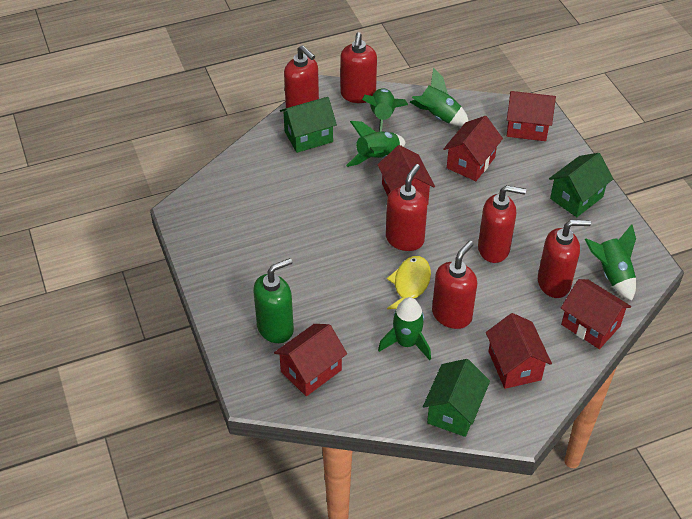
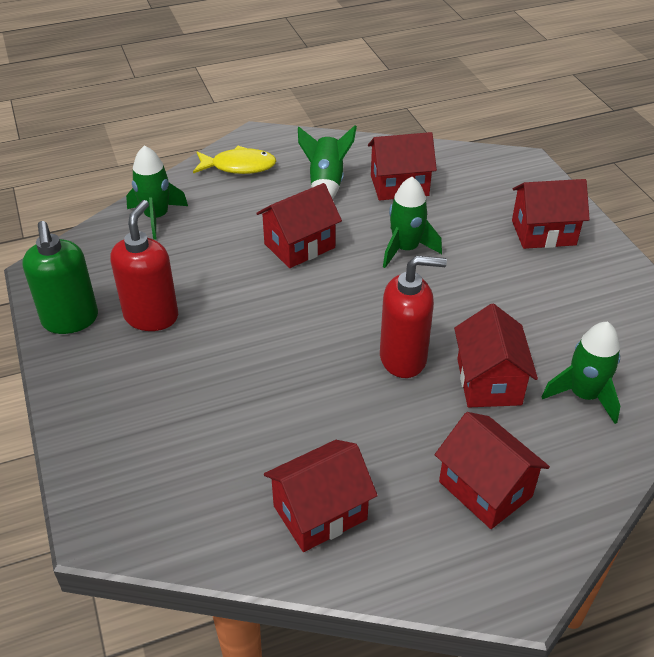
green house: [280,97,337,153] [423,359,490,437] [549,153,613,217] = 3 -> none = 0
green rocket: [346,121,406,167] [362,88,408,132] [378,297,431,360] [410,68,468,126] [585,224,636,301] = 5 -> [126,145,188,240] [298,125,357,200] [383,177,442,268] [542,322,620,424] = 4
red soap dispenser: [284,45,319,111] [340,32,377,103] [386,164,427,251] [432,241,477,329] [478,185,526,263] [538,220,591,298] = 6 -> [111,200,178,331] [380,256,447,378] = 2

